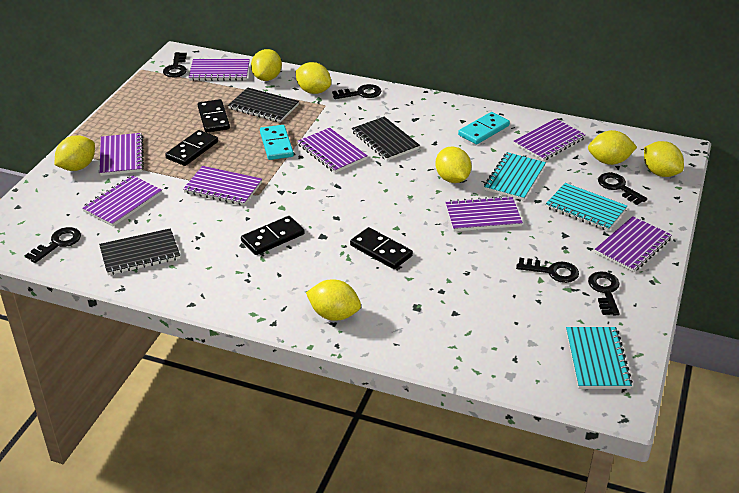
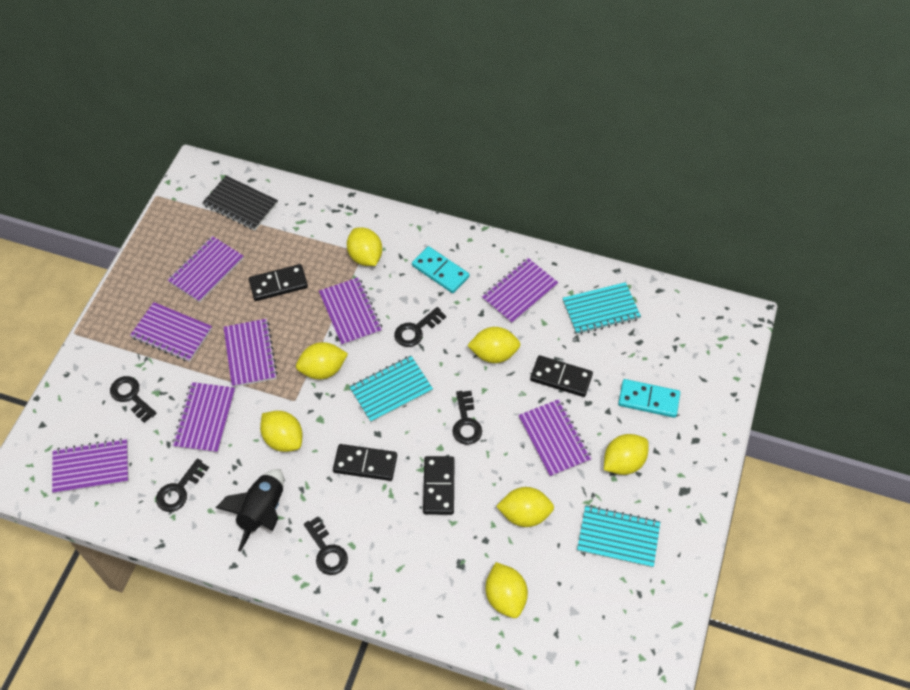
black key: [25,227,81,263] [163,52,187,77] [332,84,381,99] [516,258,579,283] [588,272,620,315] [598,173,647,205] = 6 -> [110,376,157,423] [156,459,209,512] [304,516,348,575] [394,307,446,347] [452,391,482,445] = 5
black notebook: [99,228,180,275] [228,88,299,122] [352,117,420,161] = 3 -> [202,176,278,230] = 1
black rocket: none = 0 -> [216,469,284,552] = 1

